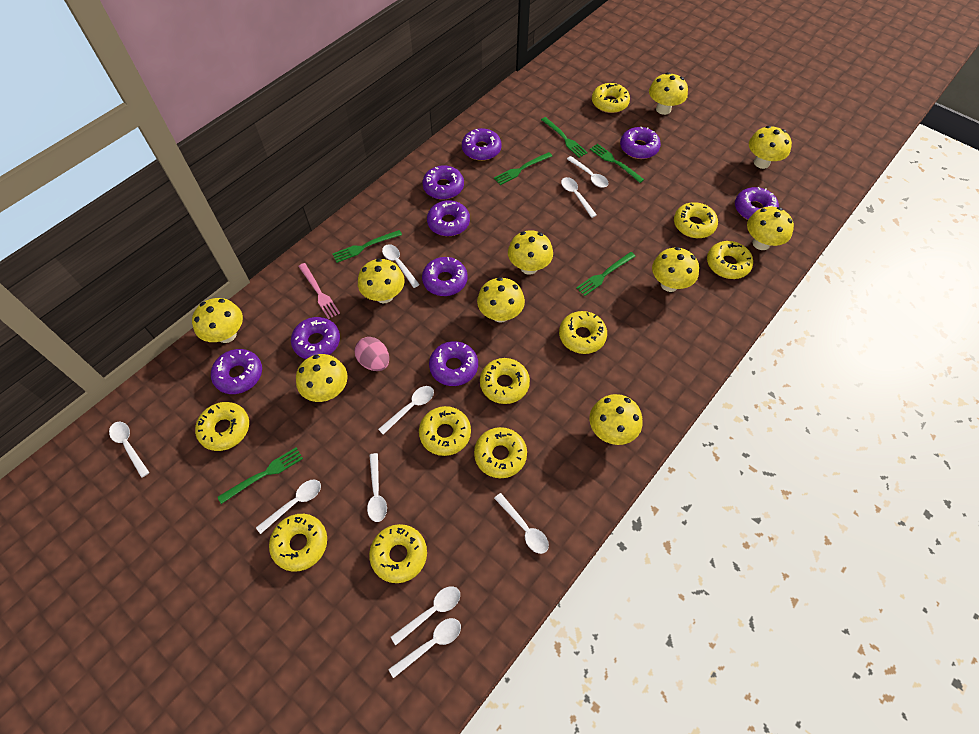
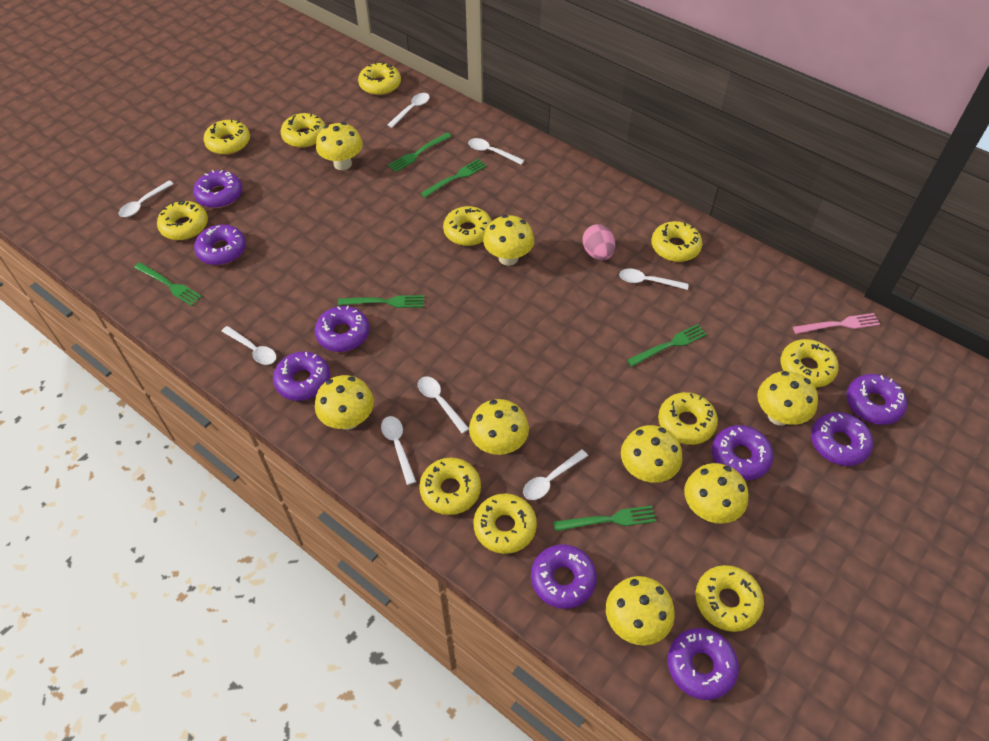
white spoon: [109,422,150,478] [256,480,321,534] [367,453,387,522] [378,386,434,435] [382,244,420,288] [388,618,461,678] [391,586,460,645] [494,493,549,554] [561,177,597,218] [567,156,609,188] = 10 -> [119,181,173,217] [221,326,276,365] [381,416,416,485] [387,93,430,128] [418,377,469,434] [468,138,524,165] [523,449,588,500] [619,268,689,290] = 8
yellow donut: [195,402,249,451] [269,514,327,572] [369,524,427,583] [419,406,471,456] [474,427,527,478] [480,358,530,404] [559,311,607,354] [592,83,630,113] [674,202,718,238] [707,241,753,279] = 10 -> [157,201,208,240] [204,119,250,155] [281,113,326,148] [358,62,401,95] [419,458,481,515] [443,206,492,246] [473,494,537,554] [651,221,702,262] [658,392,718,445] [695,565,764,632] [781,339,839,388] = 11
yellow mushroom: [192,298,243,343] [296,354,348,402] [358,258,405,303] [477,277,525,323] [508,230,553,275] [589,394,643,445] [649,72,688,115] [652,247,699,292] [747,207,794,250] [749,126,792,169] = 10 -> [315,375,374,430] [316,122,363,170] [469,399,529,455] [483,215,534,266] [606,576,675,645] [621,425,683,483] [684,463,748,524] [757,371,818,426] = 8

